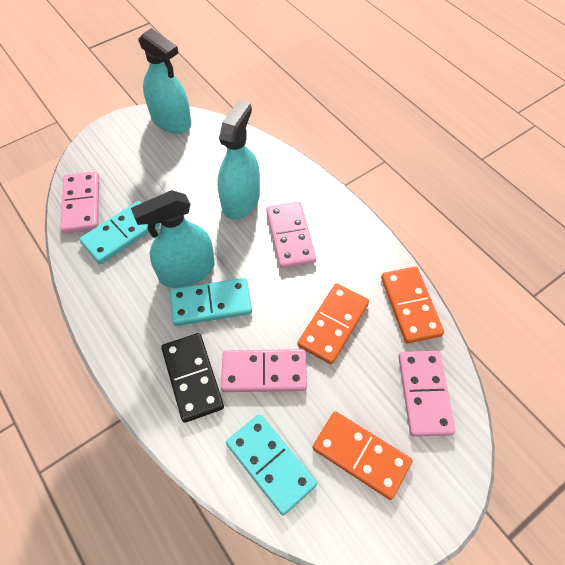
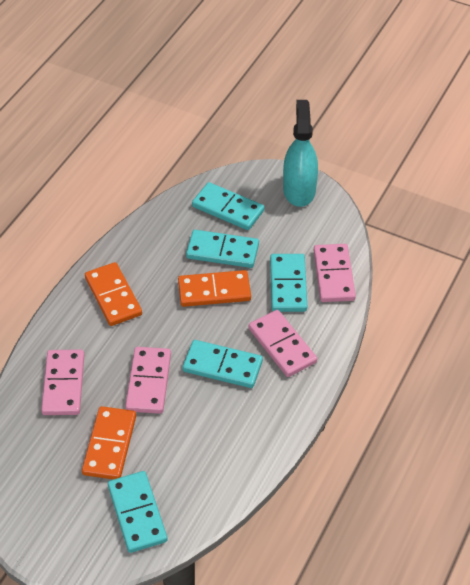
black domino: [161,333,224,423] = 1 -> none = 0
turquoise domino: [79,201,160,264] [170,278,252,326] [226,414,317,515] = 3 -> [108,471,167,553] [183,340,263,388] [186,230,259,268] [192,182,264,230] [270,254,307,312] = 5
turquoise spray bottle: [131,190,215,288] [138,28,191,134] [218,100,260,220] = 3 -> [283,100,318,207] = 1

